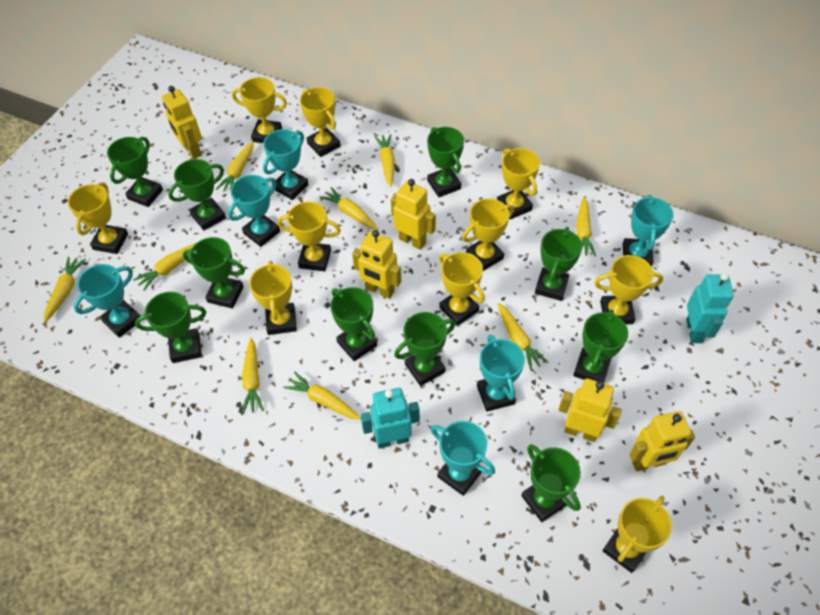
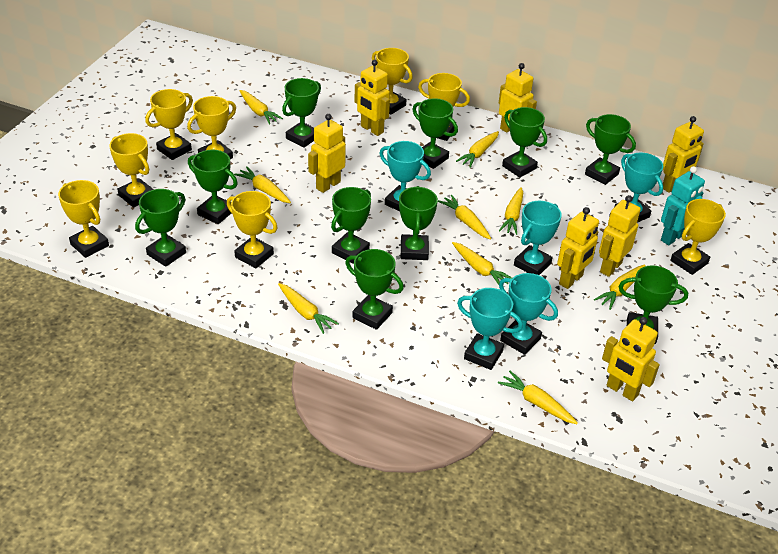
turquoise robot: [361,388,420,449] [686,273,734,343] = 2 -> [661,166,705,246] = 1
turquoise trophy: [74,264,140,338] [228,175,280,247] [263,129,309,200] [431,421,495,496] [477,334,525,412] [623,195,674,267] = 6 -> [379,141,431,211] [457,288,523,370] [499,273,558,355] [514,201,562,275] [614,153,663,222] = 5
yellow robot: [162,86,202,159] [352,230,401,299] [391,179,436,250] [558,378,622,442] [629,411,695,471] = 5 -> [308,114,346,193] [354,60,390,136] [499,63,537,133] [557,207,599,289] [599,195,641,277] [602,317,660,401] [663,116,704,193] = 7
yellow trophy: [68,182,128,254] [232,77,287,143] [249,261,297,335] [277,202,341,271] [300,87,341,157] [439,252,485,326] [462,198,514,271] [497,148,540,219] [594,255,663,324] [602,496,672,573] = 10 -> [58,180,109,258] [109,133,154,208] [145,89,193,160] [187,96,236,159] [227,191,278,268] [372,48,413,115] [418,73,470,141] [670,199,726,275] = 8

